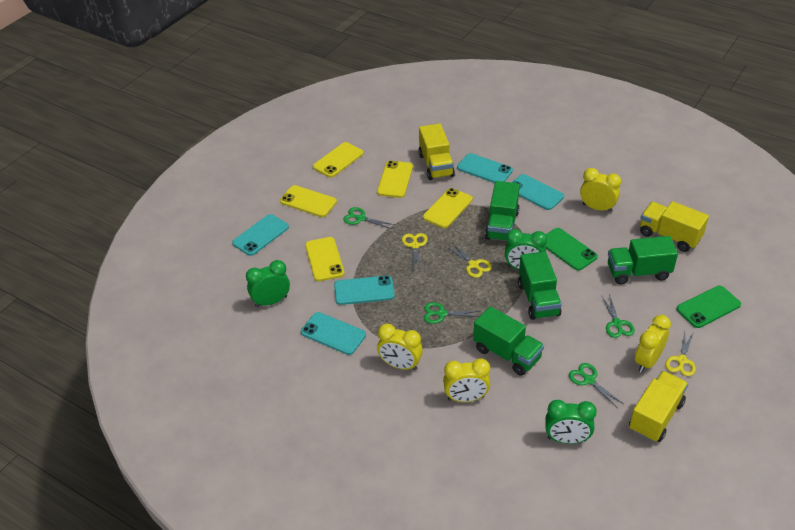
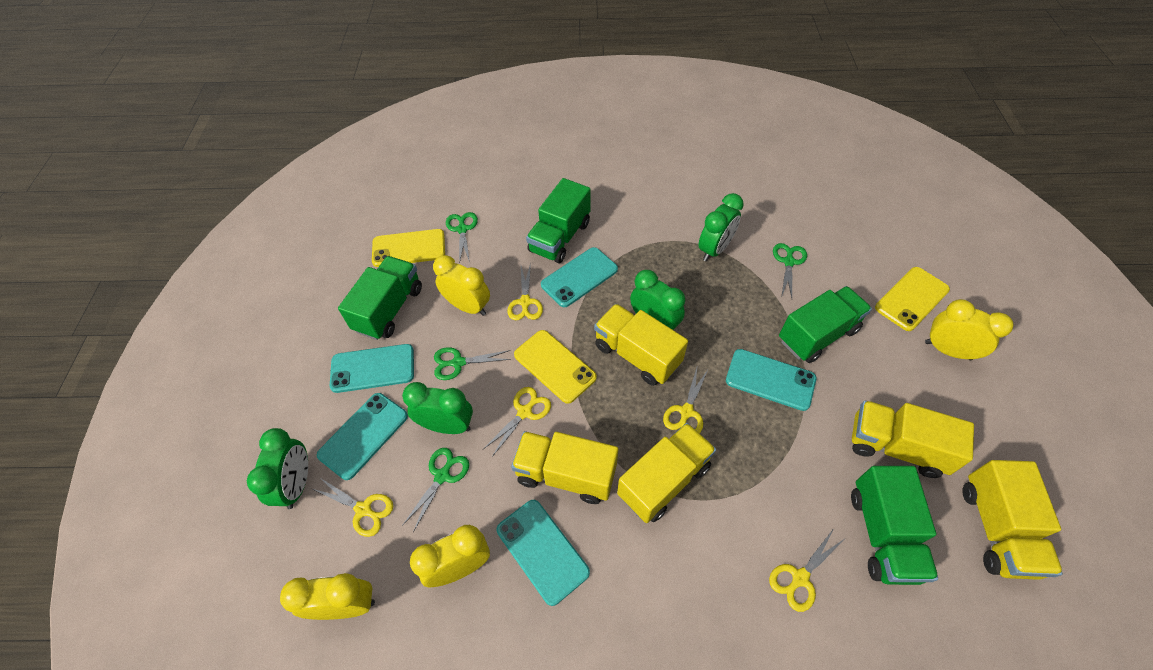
green clock: [246,260,290,307] [505,229,547,270] [545,400,597,444] = 3 -> [247,428,308,509] [402,382,473,434] [630,270,685,330] [698,193,744,261] = 4
green phone: [545,228,598,271] [677,286,741,328] = 2 -> none = 0
yellow phone: [280,185,337,217] [305,237,345,281] [313,142,364,178] [377,161,413,198] [423,188,473,228] = 5 -> [372,229,445,267] [514,330,597,404] [875,267,950,331] = 3
yellow scissors: [402,233,428,269] [446,243,492,278] [665,331,696,376] = 3 -> [313,477,393,537] [482,387,551,457] [507,263,543,320] [663,365,709,433] [769,530,844,612] = 5
yellow truck: [418,123,455,180] [629,371,688,442] [640,201,709,252] = 3 -> [511,431,618,504] [594,304,688,386] [617,423,716,523] [852,400,974,478] [962,460,1063,580] = 5

